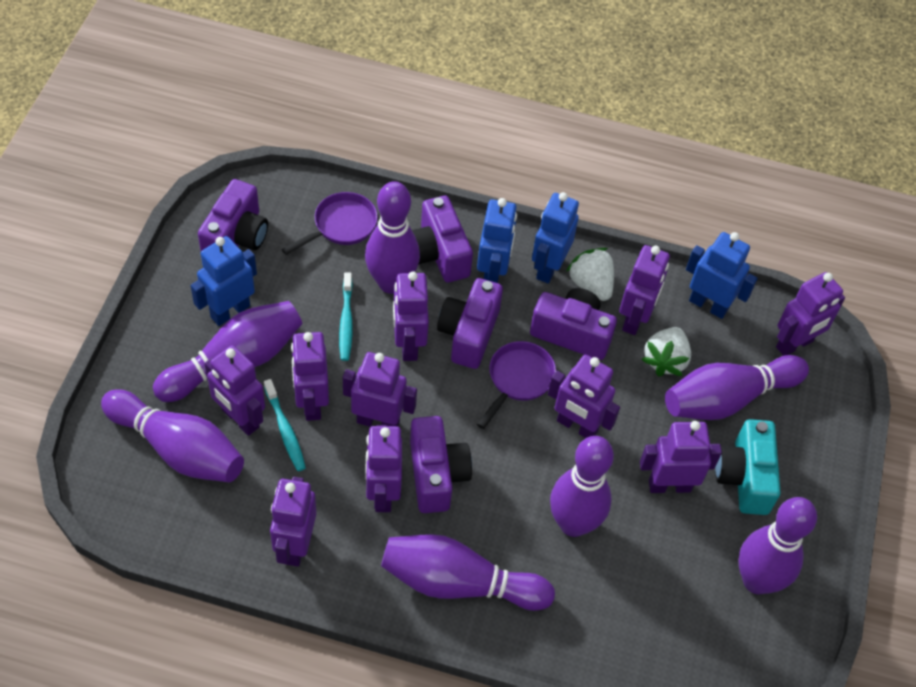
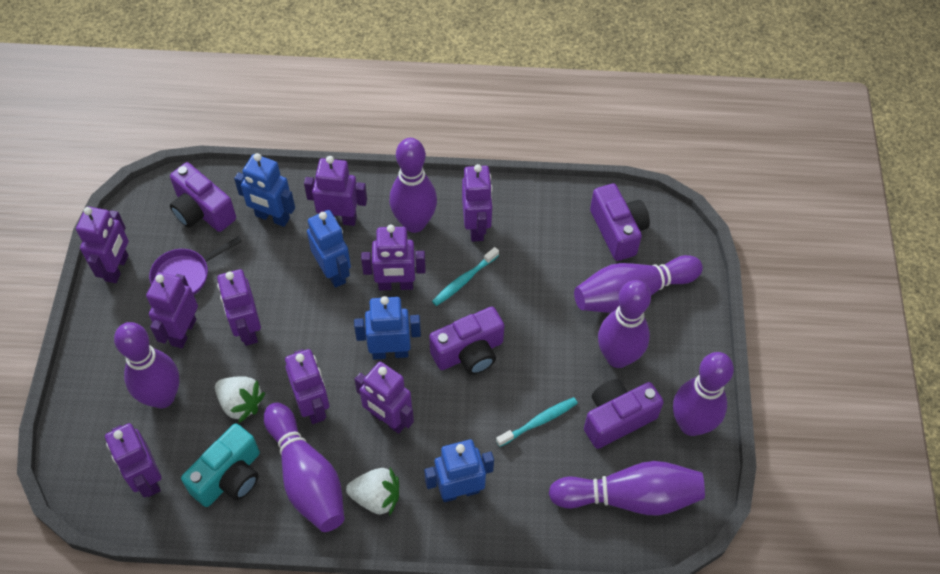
purple camera: [198,179,268,251] [410,416,472,513] [412,196,473,282] [437,278,503,369] [530,288,617,360] = 5 -> [170,162,236,232] [429,307,504,375] [584,379,664,449] [590,183,650,261] = 4
purple pan: [282,192,378,255] [477,341,556,429] = 2 -> [149,236,242,295] = 1
purple robot: [204,345,265,436] [270,477,316,567] [291,332,329,421] [343,352,417,427] [365,425,402,512] [393,271,429,361] [548,355,620,438] [619,245,670,335] [640,421,722,493] [776,272,845,356] = 10 -> [76,206,129,283] [105,423,162,497] [146,272,198,349] [217,269,261,346] [285,349,329,424] [304,156,367,226] [354,362,414,434] [361,224,426,290] [462,164,493,242] = 9

